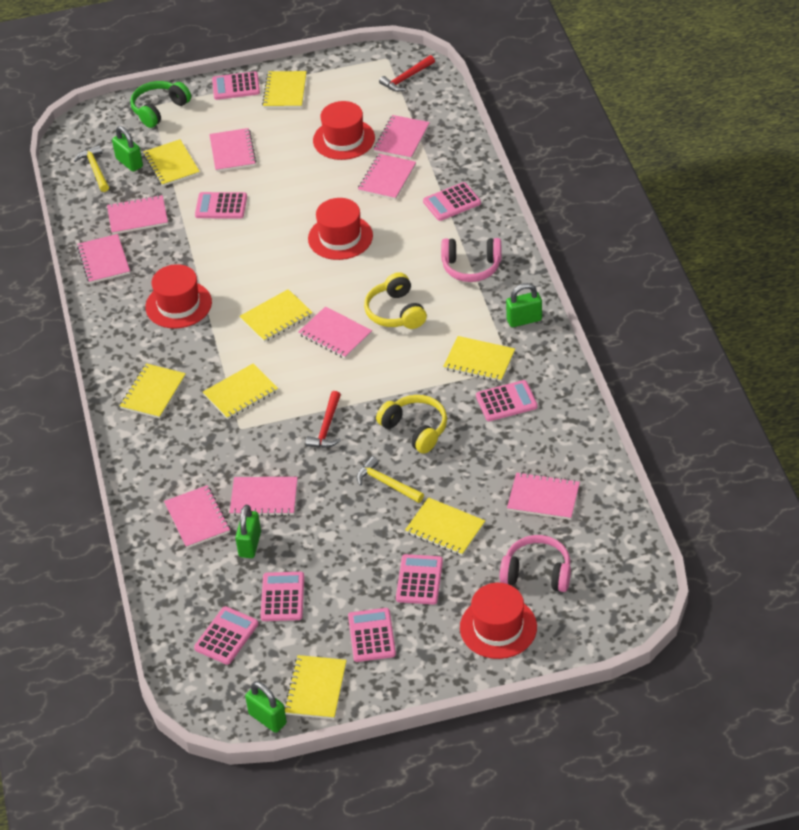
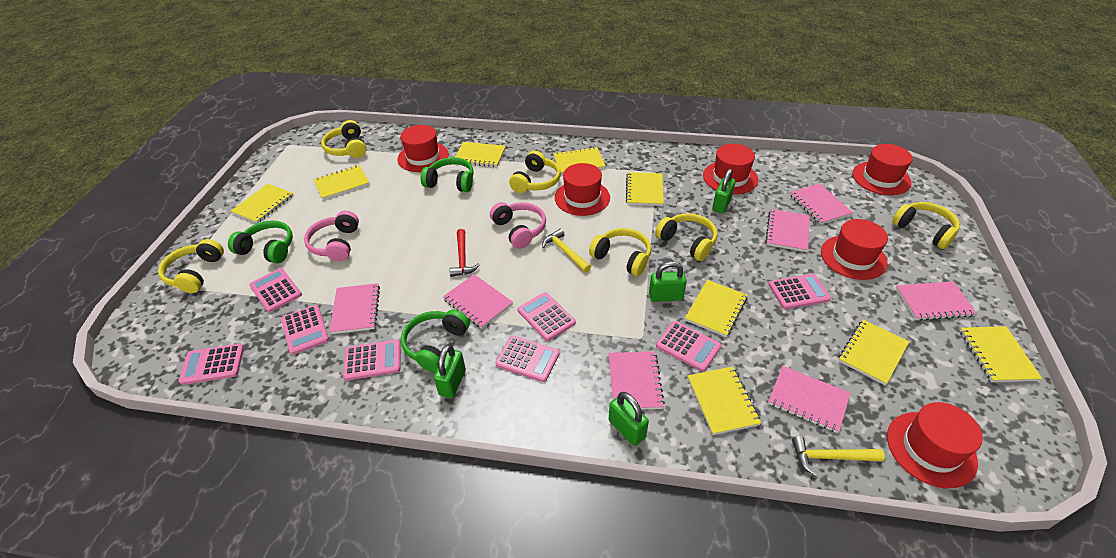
green headphones: [130,81,191,128] = 1 -> [228,220,293,264] [401,310,470,372] [421,157,474,192] = 3
pink notebook: [77,234,130,284] [107,195,168,235] [164,485,230,548] [209,128,256,172] [230,477,298,516] [298,306,372,359] [358,154,416,200] [373,115,430,159] [507,472,580,520] = 9 -> [329,283,380,334] [443,274,513,328] [609,351,665,410] [765,209,810,252] [768,366,850,433] [790,184,853,224] [896,281,977,321] = 7
red hammer: [305,391,341,448] [379,55,435,92] = 2 -> [449,229,480,277] = 1
red hat: [145,264,212,329] [308,198,373,260] [313,101,375,160] [460,583,537,659] = 4 -> [397,125,449,172] [555,163,610,216] [703,144,758,194] [821,219,888,280] [853,144,913,195] [887,402,983,488] = 6
yellow headphones: [364,272,427,329] [376,395,447,454] = 2 -> [158,239,224,293] [321,120,366,158] [509,151,561,193] [589,228,651,276] [655,213,717,261] [892,202,960,249] = 6
yellow notebook: [120,363,186,419] [143,139,200,186] [203,363,278,420] [240,289,313,342] [262,71,307,108] [284,655,347,719] [405,497,485,556] [443,336,515,382] = 8 -> [231,184,294,223] [314,165,370,200] [455,142,506,167] [553,147,605,175] [626,172,664,206] [685,280,747,337] [688,367,761,435] [839,320,909,385] [960,326,1042,382] = 9

